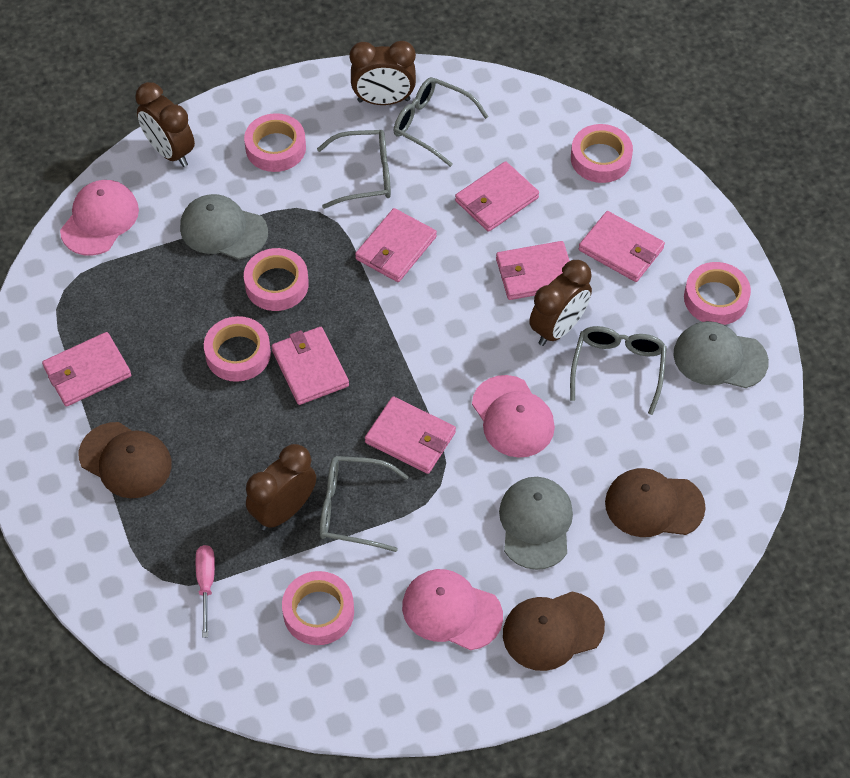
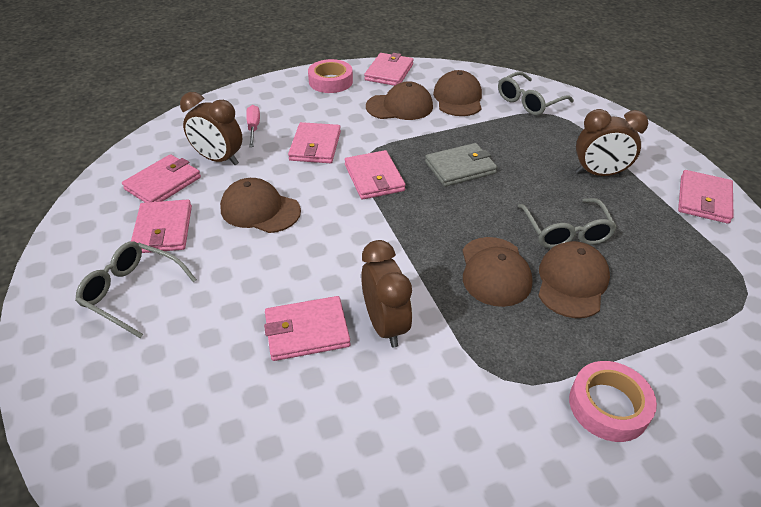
brown cap: [79,422,172,498] [503,591,605,671] [605,468,706,537] = 3 -> [220,178,301,233] [366,81,433,120] [433,70,482,116] [462,237,533,307] [538,241,610,318] = 5
brown clock: [135,82,195,167] [246,444,316,530] [350,41,416,105] [529,260,592,346] = 4 -> [180,92,242,165] [361,240,412,348] [576,109,648,176] = 3
grey cap: [180,194,268,259] [499,477,573,570] [673,321,769,388] = 3 -> none = 0
grey glasses: [317,130,391,209] [320,456,409,552] [393,77,489,167] [570,326,667,415] = 4 -> [75,241,197,338] [498,72,574,115] [518,198,617,248] = 3
grey wallet: none = 0 -> [425,143,497,187] = 1
pink cap: [60,180,139,256] [402,569,503,650] [472,375,555,458] = 3 -> none = 0
pink tape: [204,316,271,382] [244,113,306,172] [244,248,309,311] [282,571,354,645] [571,124,633,183] [684,262,751,325] = 6 -> [308,59,353,93] [569,361,657,442] = 2

